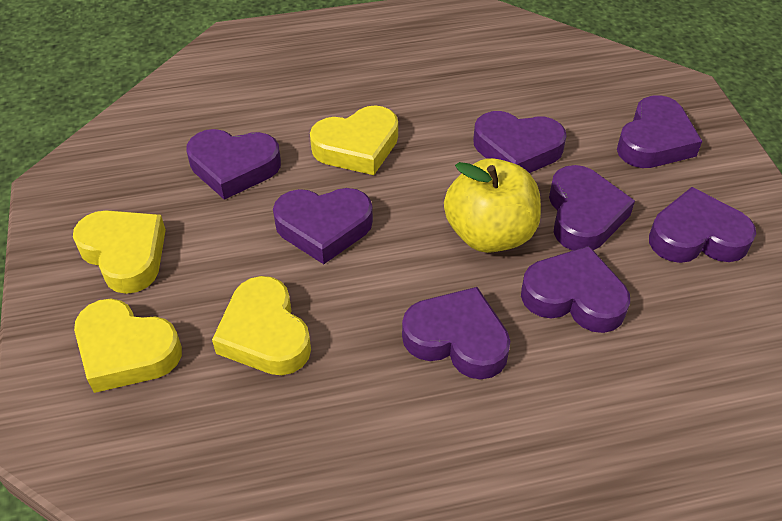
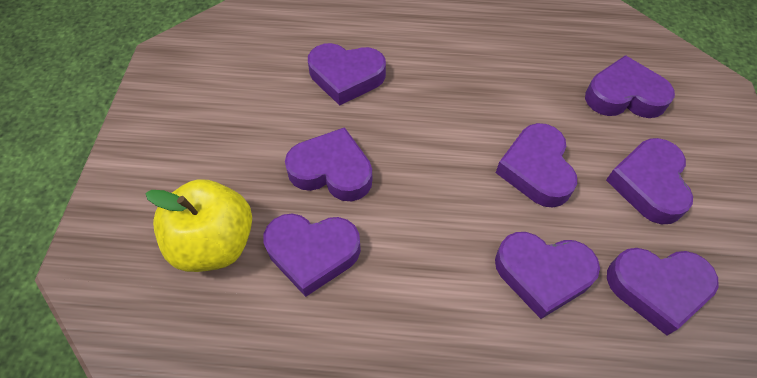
yellow heart: [73,210,166,294] [74,299,182,393] [212,276,311,375] [310,105,398,175] = 4 -> none = 0

